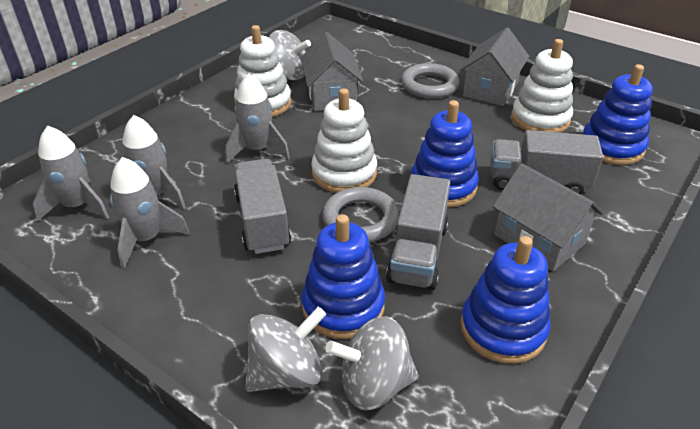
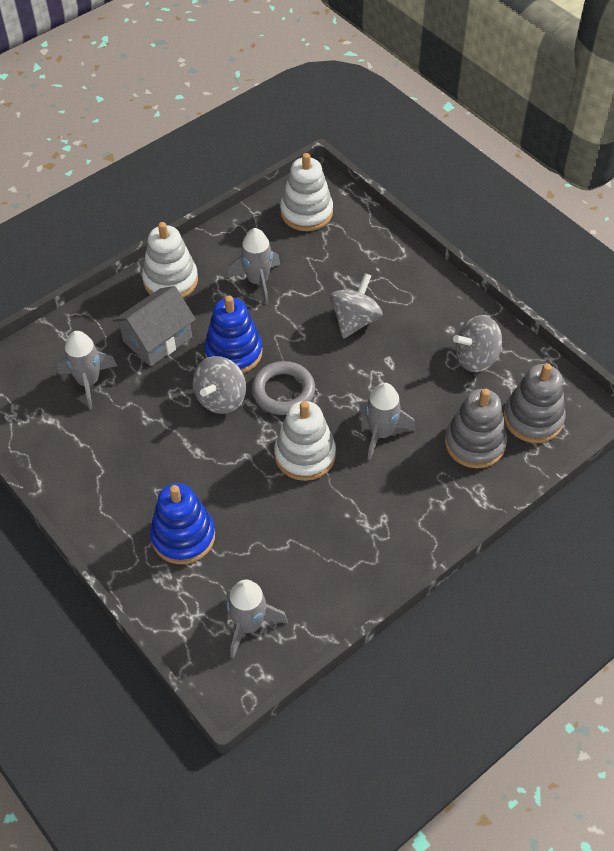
blue stacking toy: [302,214,385,339] [411,100,479,208] [460,236,551,364] [583,64,653,165] = 4 -> [150,483,215,564] [204,295,263,373] = 2
grey house: [301,32,363,111] [460,28,530,106] [492,163,604,271] = 3 -> [113,286,196,366] = 1
grey ring: [322,187,399,242] [401,63,460,99] = 2 -> [252,361,315,415] = 1
grey stacking toy: none = 0 -> [445,389,507,468] [504,363,566,443] = 2
grey truck: [234,159,291,254] [386,174,450,290] [490,130,603,195] = 3 -> none = 0

